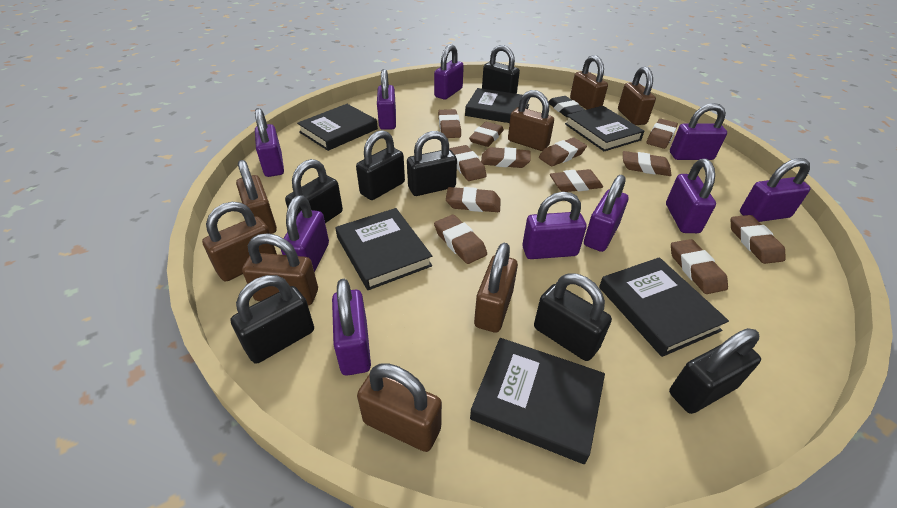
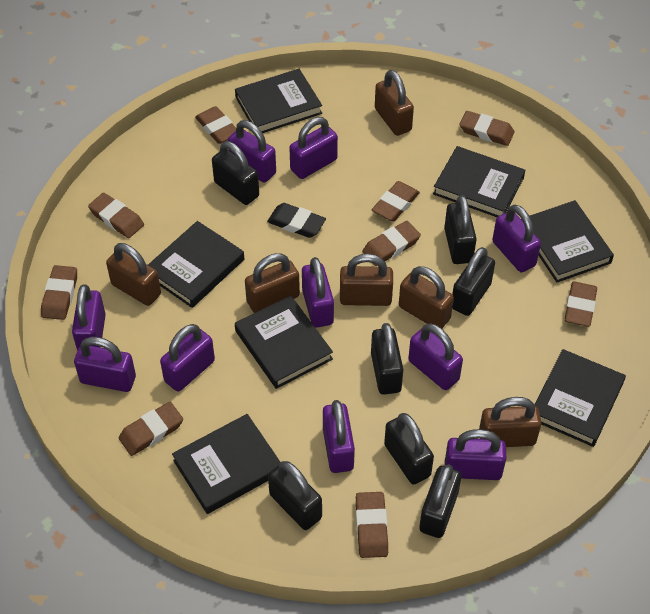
black book: [297,104,378,151] [335,208,432,290] [465,88,530,123] [470,338,605,464] [565,106,644,151] [599,257,729,357] = 6 -> [148,221,244,308] [172,414,281,514] [235,69,322,133] [235,295,333,389] [433,146,525,217] [521,200,614,282] [535,349,626,447] = 7
brown eraser: [434,215,487,264] [438,109,461,138] [446,187,501,212] [449,145,487,181] [469,122,504,147] [481,147,531,168] [539,138,587,166] [550,169,603,192] [623,151,672,176] [646,119,678,149] [671,239,728,294] [731,215,785,264] = 12 -> [41,265,77,320] [88,193,144,238] [119,402,183,456] [195,106,236,144] [356,492,388,558] [362,221,421,266] [372,181,420,221] [459,111,515,146] [565,281,597,327] = 9
brown padlock: [202,202,277,281] [236,160,277,234] [242,233,318,305] [357,363,442,452] [474,243,518,333] [508,90,554,151] [570,55,608,109] [618,67,656,125] = 8 -> [106,243,161,306] [245,253,300,313] [340,254,393,306] [375,70,414,136] [399,266,454,328] [479,397,541,447] = 6

